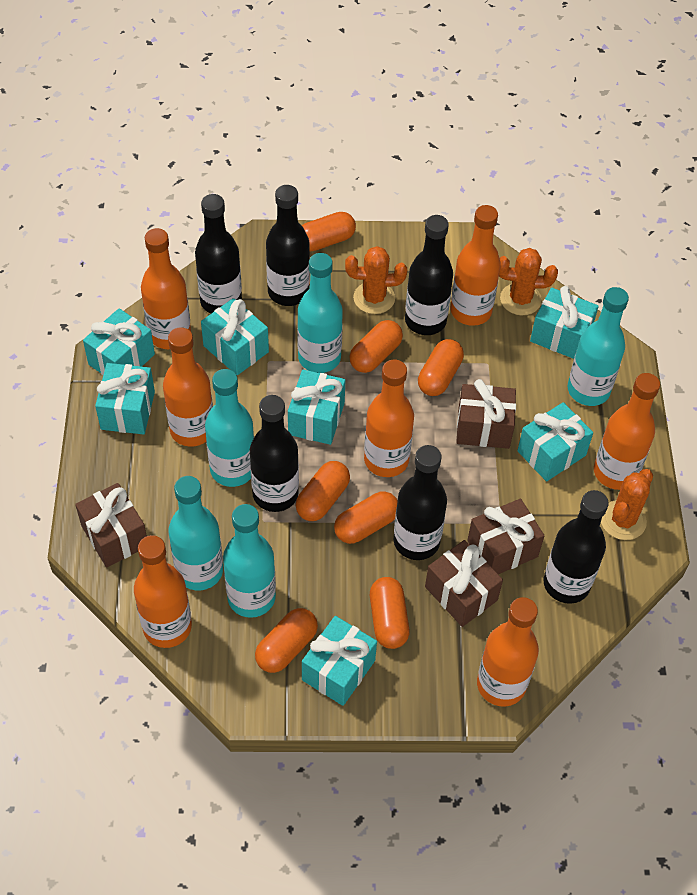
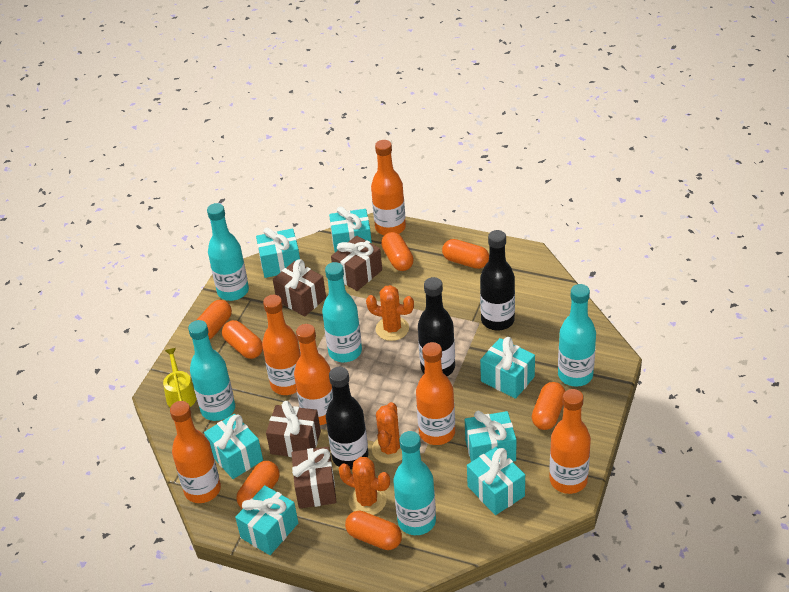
black bottle: [195,194,242,313] [250,395,299,512] [266,185,310,306] [394,445,447,560] [405,215,453,335] [544,490,609,604] = 6 -> [326,367,368,469] [418,277,455,376] [480,230,515,330] = 3
orange bottle: [134,535,192,648] [141,228,191,349] [163,327,213,447] [364,359,414,477] [451,205,501,326] [477,597,539,707] [594,373,660,490] = 7 -> [170,401,221,503] [262,295,300,395] [294,324,333,425] [371,140,406,235] [416,342,455,445] [549,389,591,494] = 6
yellow watering can: none = 0 -> [163,348,197,407] = 1

